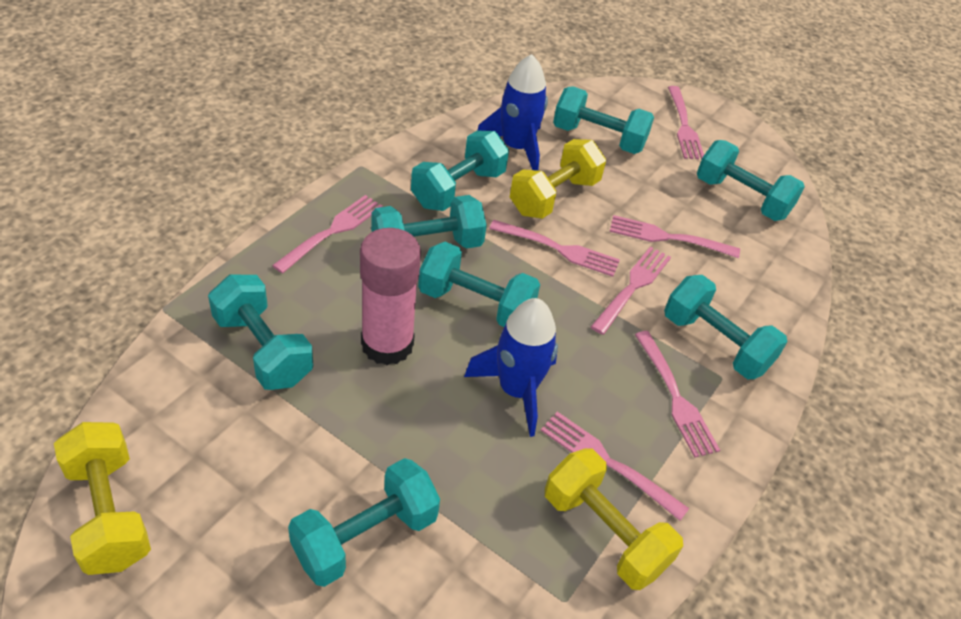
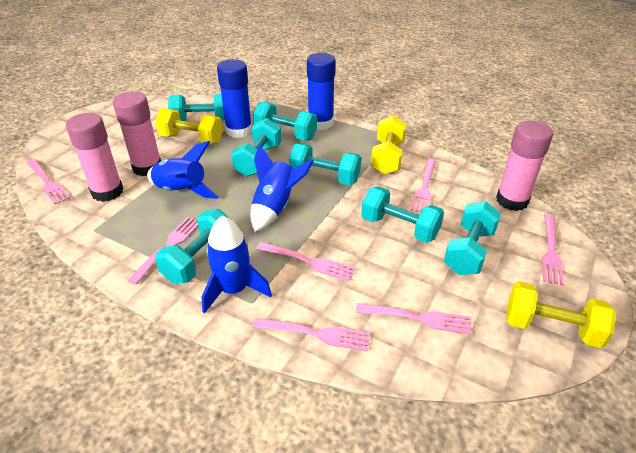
blue glue stick: none = 0 -> [217,59,252,138] [307,53,336,130] = 2
blue rocket: [464,298,558,437] [477,54,548,171] = 2 -> [147,141,218,199] [202,216,272,314] [251,144,314,232] = 3
pink glue stick: [360,228,421,365] = 1 -> [66,113,123,202] [113,91,161,176] [496,121,553,211] = 3
turquoise dumbbell: [208,275,313,390] [288,458,440,587] [371,195,487,249] [411,131,509,211] [418,242,540,327] [553,86,654,154] [664,275,787,379] [697,140,805,221] = 8 -> [155,209,229,283] [168,94,225,121] [231,118,282,177] [253,101,317,140] [289,143,361,185] [361,187,444,243] [444,201,501,275] = 7

